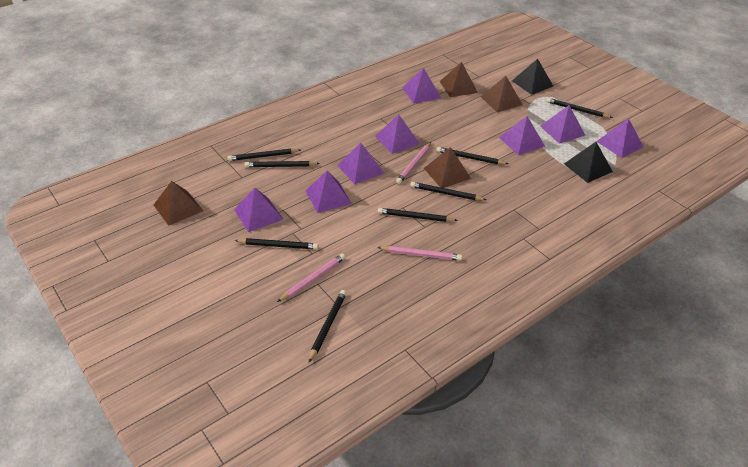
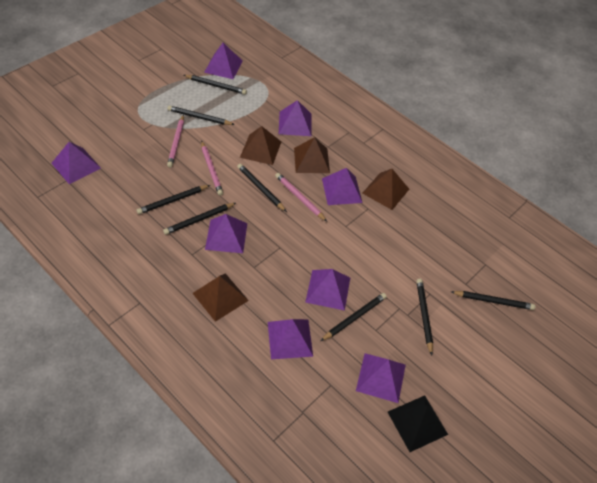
black pyramid: [512,59,553,95] [564,142,613,183] = 2 -> [388,396,448,452] = 1

